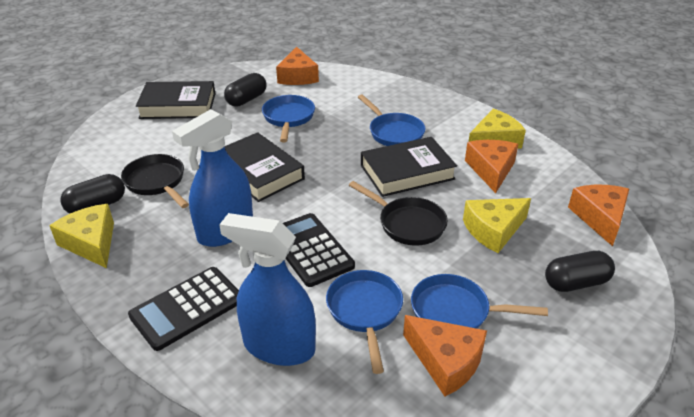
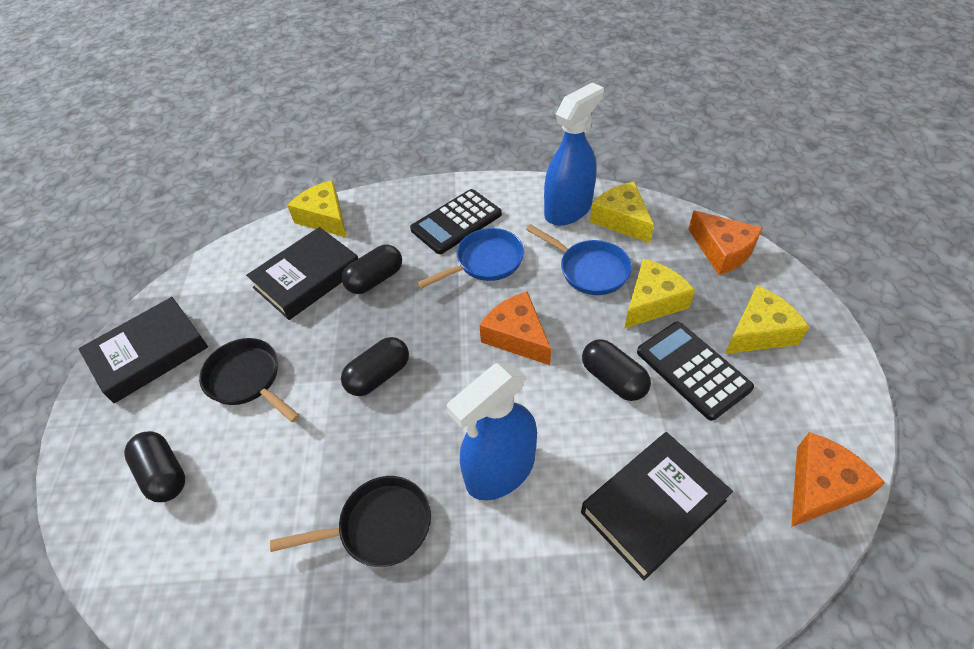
black capsule: [60,174,125,213] [224,73,266,107] [545,251,615,292] = 3 -> [124,431,185,502] [341,337,409,396] [342,244,402,294] [582,339,651,401] = 4
blue pan: [262,95,315,142] [326,270,403,374] [358,94,426,146] [411,274,548,329] = 4 -> [417,228,524,289] [526,224,632,295] = 2
orange cheese: [276,47,319,85] [403,315,487,396] [465,140,518,193] [568,185,629,246] = 4 -> [479,291,551,365] [688,211,762,275] [791,432,885,527] = 3
yellow cheese: [49,204,114,268] [463,198,531,253] [468,109,526,149] = 3 -> [287,180,347,238] [590,182,654,243] [624,259,695,328] [725,285,809,354] = 4

